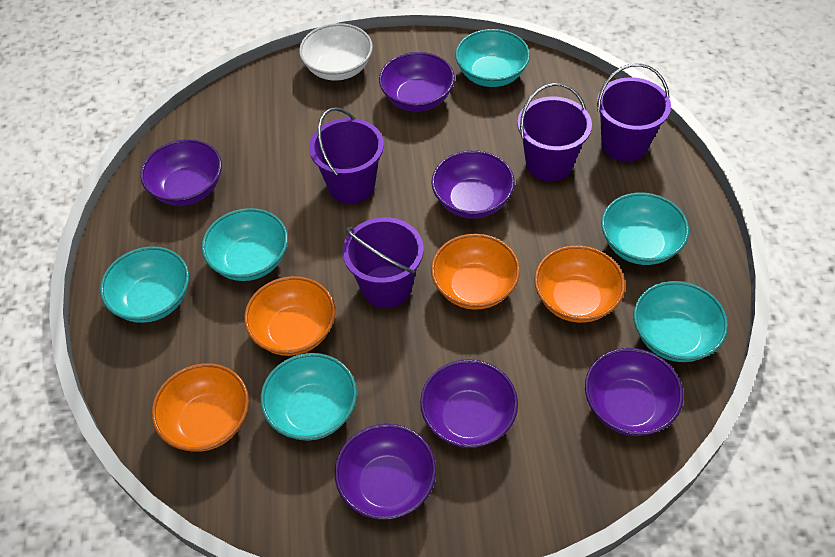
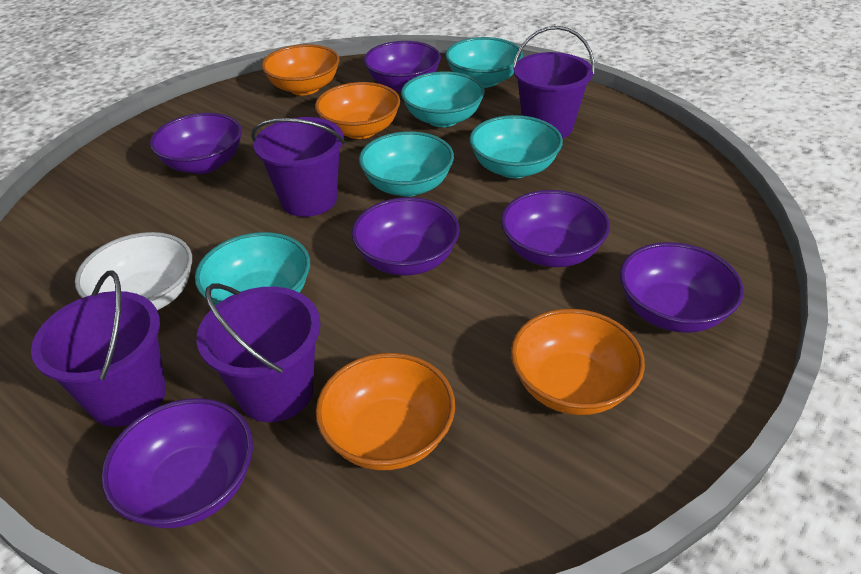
turquoise bowl: [100,246,189,323] [202,208,288,281] [261,353,357,441] [455,29,530,87] [601,193,689,265] [634,281,728,362] = 6 -> [195,232,310,306] [359,131,454,197] [401,71,485,127] [445,37,523,88] [469,115,563,178] = 5

